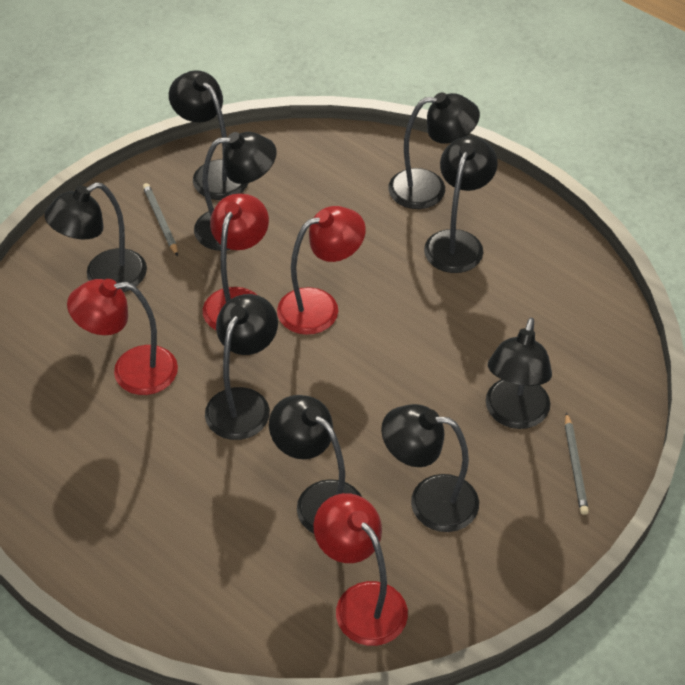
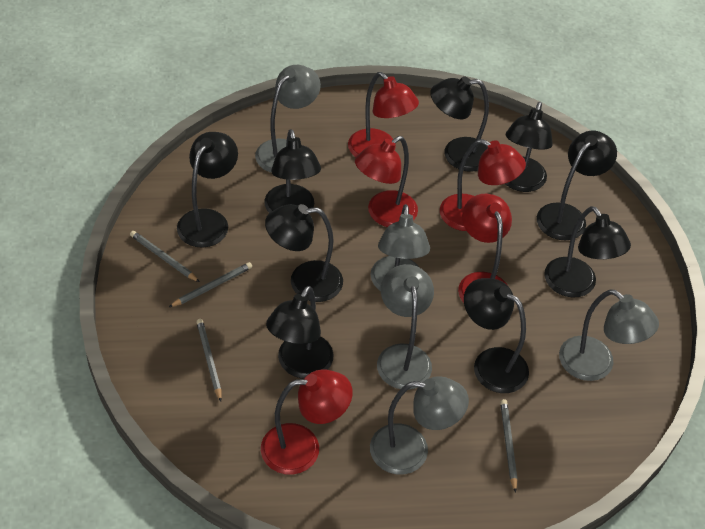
grey lamp: none = 0 -> [255,65,321,173] [370,204,430,291] [370,376,469,475] [377,264,434,390] [559,289,659,381] = 5
grey pencil: [143,183,178,256] [565,412,589,515] = 2 -> [130,231,200,282] [169,262,252,307] [196,319,222,402] [500,399,517,493] = 4
red lamp: [67,279,178,395] [203,194,269,330] [277,206,366,335] [314,493,408,646] = 4 -> [261,370,353,475] [348,72,419,157] [355,136,418,227] [440,139,526,231] [458,194,512,303] = 5

